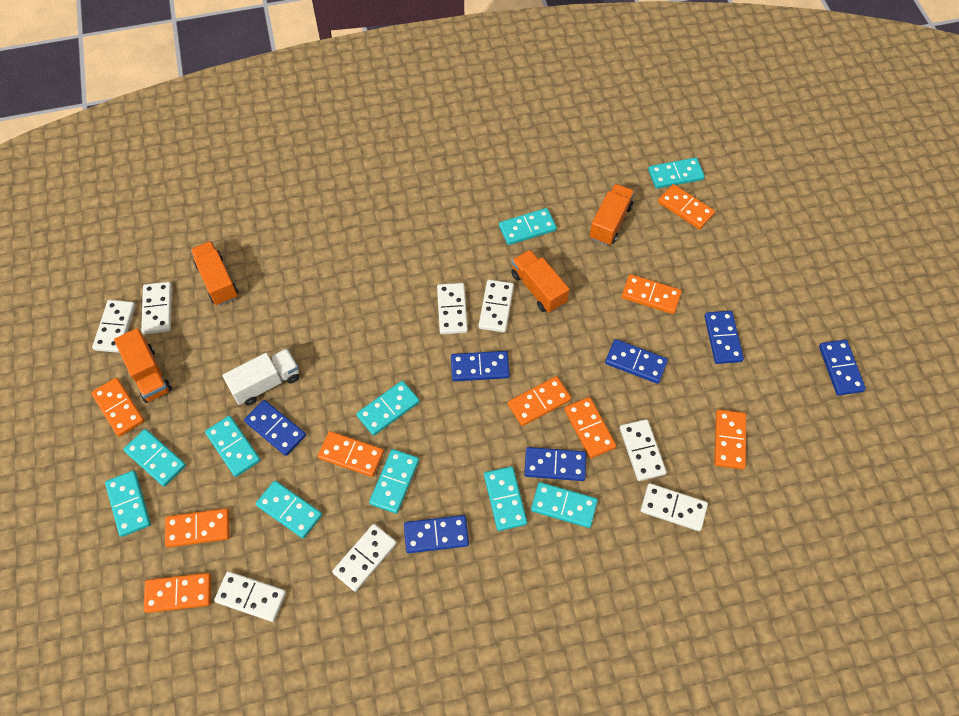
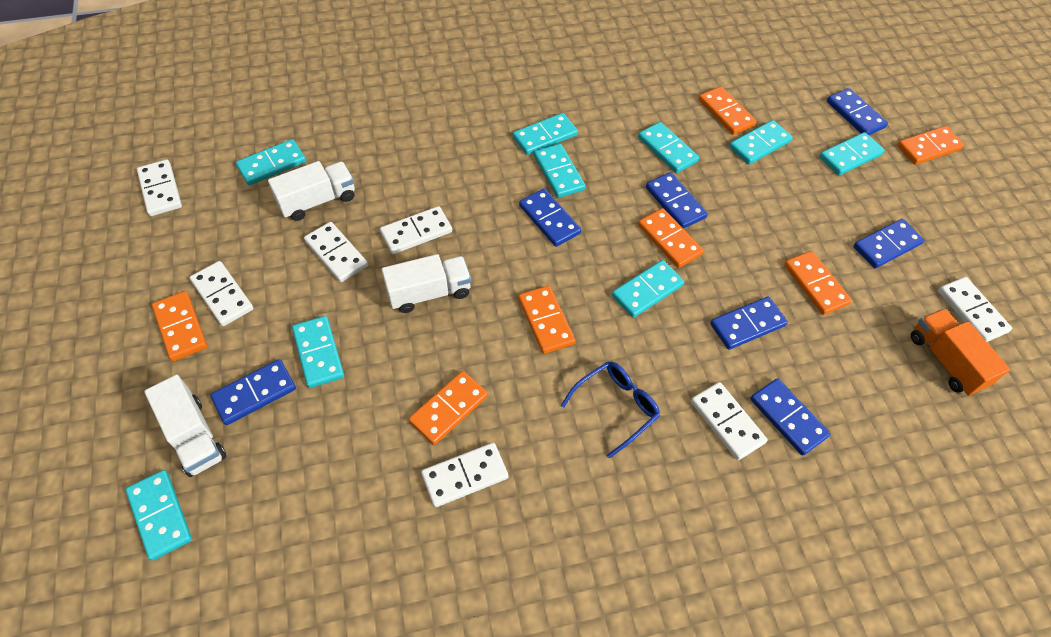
blue glasses: none = 0 -> [561,361,660,459] = 1
orange domino: [91,378,144,437] [144,573,211,613] [165,508,230,548] [318,431,384,477] [508,376,571,426] [564,397,616,458] [622,274,682,314] [658,184,715,229] [714,409,746,469] = 9 -> [152,291,207,361] [409,371,488,445] [518,286,575,354] [638,208,704,268] [699,86,756,135] [784,251,852,315] [897,126,964,165] = 7
orange truck: [114,328,172,403] [191,241,238,306] [511,250,570,313] [590,184,635,246] = 4 -> [911,308,1010,396] = 1
turquoise domino: [105,471,151,537] [123,429,186,487] [205,416,260,477] [256,481,322,539] [356,381,420,436] [369,449,419,514] [484,466,527,531] [499,208,557,245] [531,482,598,528] [648,158,705,189] = 10 -> [125,470,192,561] [236,139,306,185] [292,316,344,388] [513,113,578,155] [534,144,585,198] [612,260,684,318] [638,122,699,173] [729,120,793,165] [819,132,885,175] = 9
white domino: [92,300,136,353] [141,282,172,334] [214,571,286,622] [332,524,397,592] [437,283,468,334] [479,280,514,332] [620,419,667,481] [641,483,708,531] = 8 -> [137,159,182,216] [190,261,253,326] [304,222,368,282] [380,206,452,254] [421,443,508,507] [691,382,768,460] [938,277,1012,342] = 7
white truck: [223,348,299,406] = 1 -> [144,374,226,477] [268,161,355,221] [382,254,471,313] = 3

